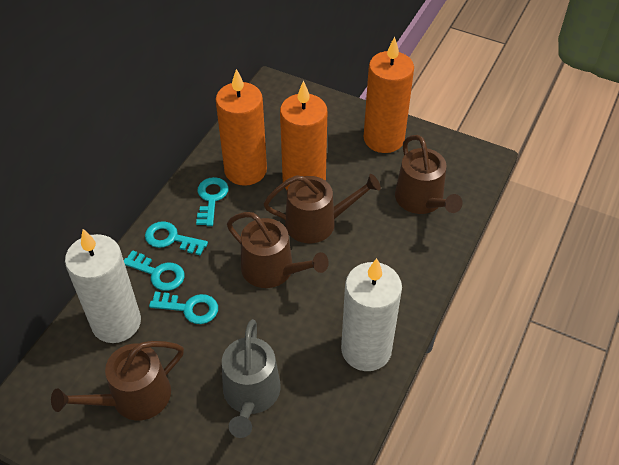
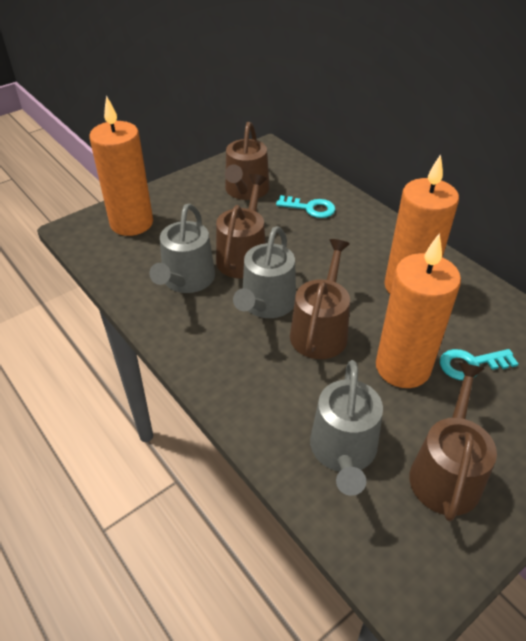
grey watering can: [222,319,281,438] = 1 -> [149,204,215,293] [233,226,296,318] [310,360,383,496] = 3
turquoise key: [124,250,185,291] [145,221,208,256] [149,292,218,324] [196,177,229,226] = 4 -> [276,195,335,218] [440,349,518,380] = 2
white candle: [65,229,141,343] [341,258,402,371] = 2 -> none = 0

